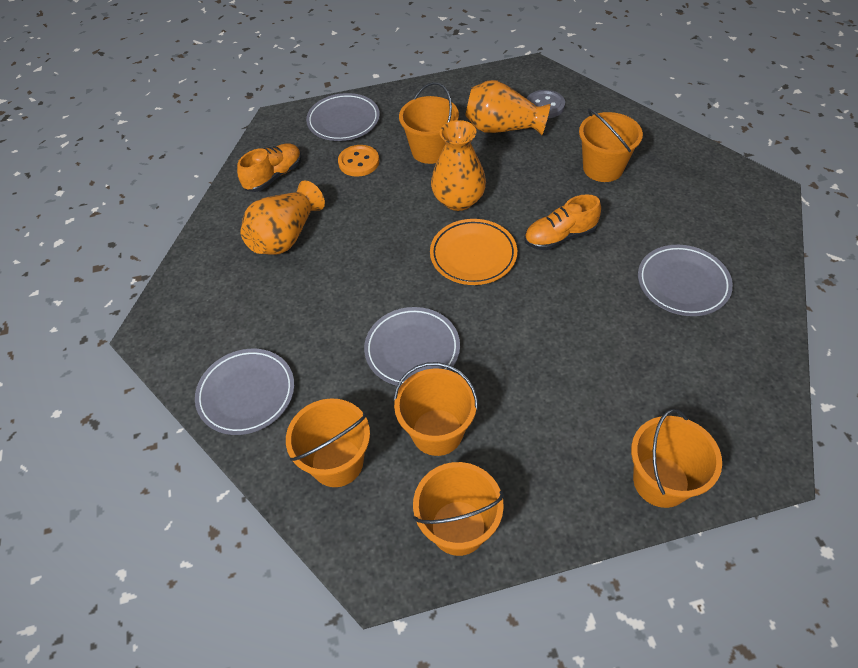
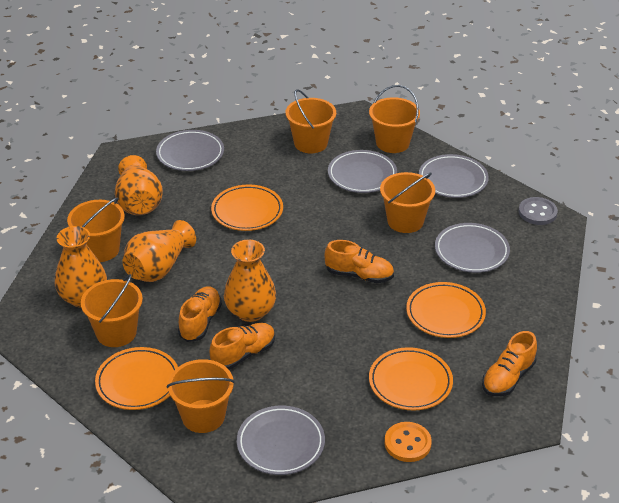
grey plate: [195,349,294,435] [306,93,380,141] [364,307,460,386] [638,245,733,316] = 4 -> [156,130,224,171] [237,406,325,475] [328,150,397,193] [419,154,489,198] [435,223,510,273] = 5
orange plate: [430,219,517,285] = 1 -> [95,347,178,410] [211,184,283,231] [369,347,453,410] [406,282,486,338] = 4
orange shoe: [237,143,302,192] [524,194,601,250] = 2 -> [178,286,222,342] [210,323,275,370] [325,240,394,283] [482,331,537,396] = 4
orange vase: [240,180,325,255] [431,120,486,211] [465,80,550,136] = 3 -> [55,226,107,308] [115,155,163,215] [122,220,196,282] [224,240,276,322] = 4

